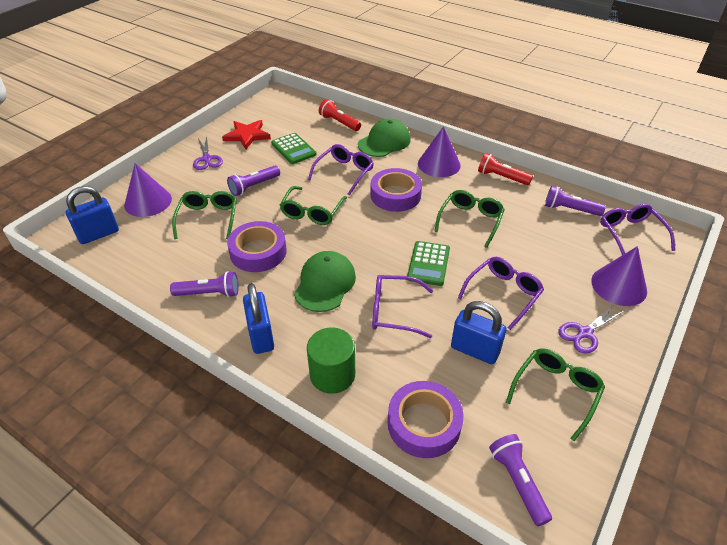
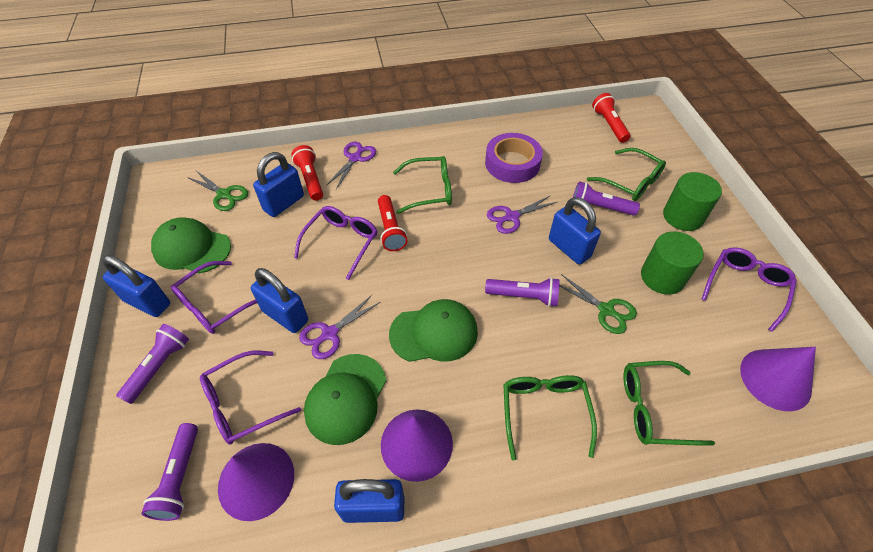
blue padlock: [66,186,119,244] [243,283,274,354] [451,301,506,364] = 3 -> [102,255,170,317] [251,268,308,333] [253,152,304,217] [334,479,404,523] [549,197,601,265] = 5
green calculator: [271,133,317,164] [407,241,450,286] = 2 -> none = 0
green cap: [294,251,356,312] [358,119,411,157] = 2 -> [151,217,231,274] [304,354,386,445] [389,299,478,362] = 3
green cylinder: [307,328,355,394] = 1 -> [641,231,704,295] [663,172,722,231] = 2
green scissors: none = 0 -> [187,171,248,211] [559,274,637,334] = 2
purple scissors: [193,136,223,170] [558,305,624,354] = 2 -> [299,295,381,359] [326,142,376,189] [487,195,557,234] = 3
purple tape: [227,221,287,272] [370,168,422,212] [388,381,464,458] = 3 -> [485,133,543,183] = 1
red flashlight: [319,99,361,131] [478,153,533,185] = 2 -> [291,145,323,201] [378,195,408,251] [592,93,630,143] = 3
red star: [222,120,271,149] = 1 -> none = 0

